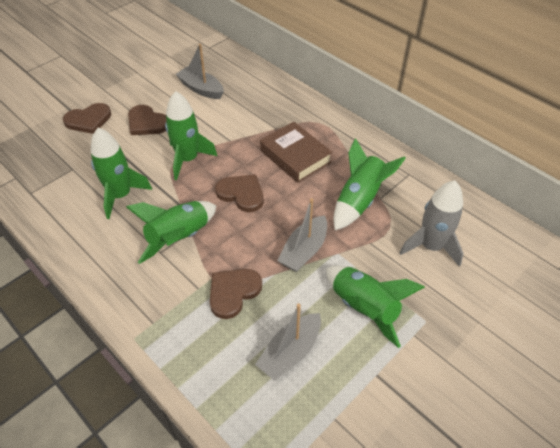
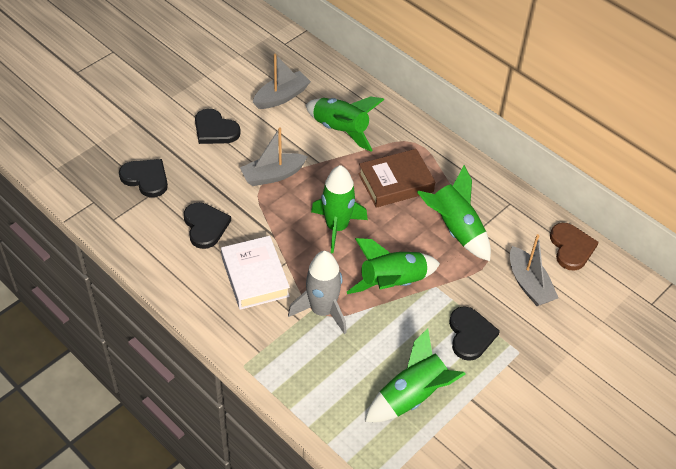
black heart: none = 0 -> [119,159,168,197] [184,202,231,249] [195,109,241,144] [449,307,500,361] = 4
brown heart: [63,103,111,134] [128,105,166,135] [210,269,262,319] [215,174,264,212] = 4 -> [550,223,599,271] = 1
white book: none = 0 -> [221,236,290,310] = 1

